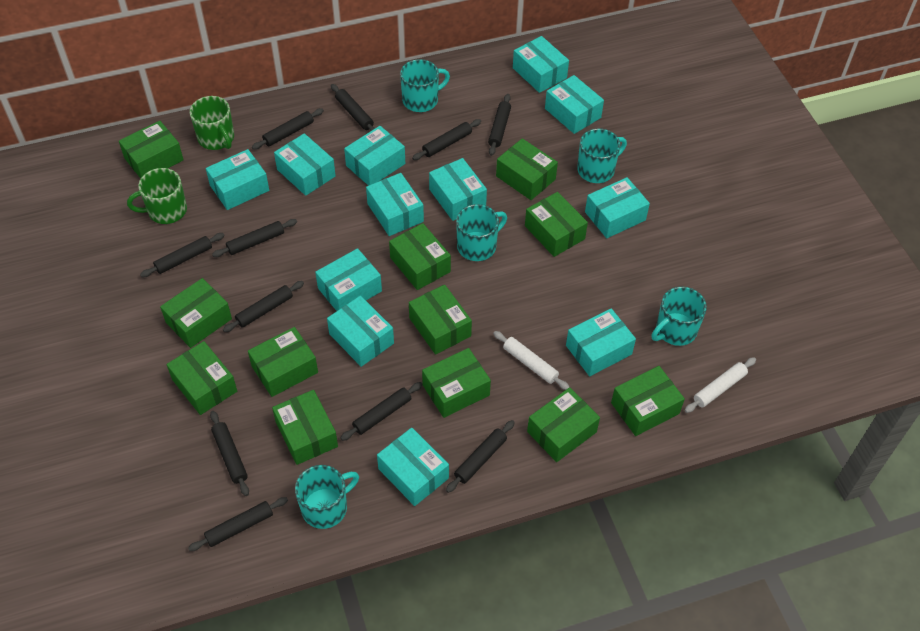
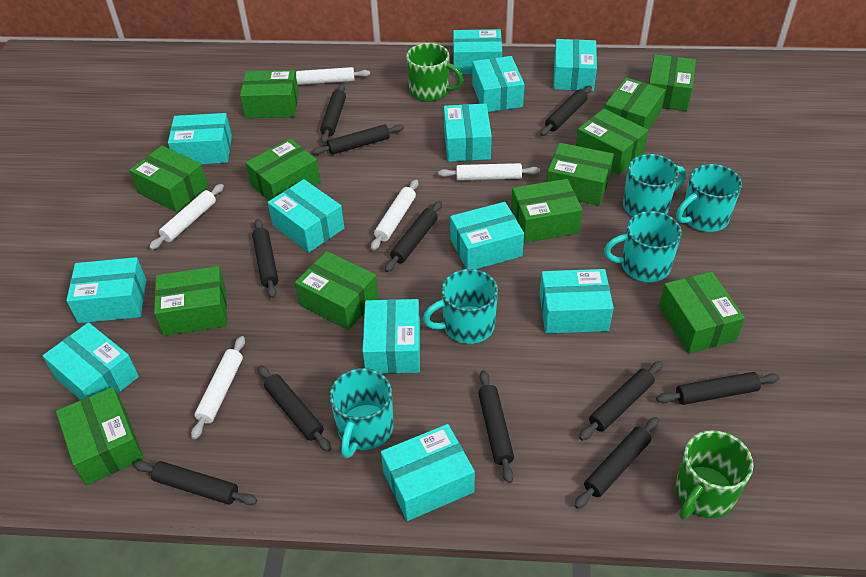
white rolling pin: [493,331,569,390] [685,357,756,413] = 2 -> [149,184,224,250] [191,336,245,440] [296,67,370,85] [371,179,418,250] [438,163,540,181] = 5

